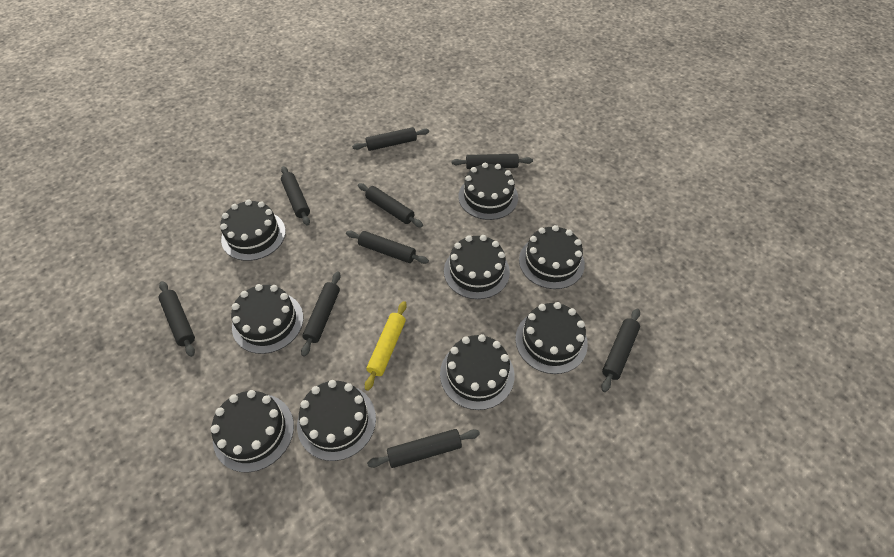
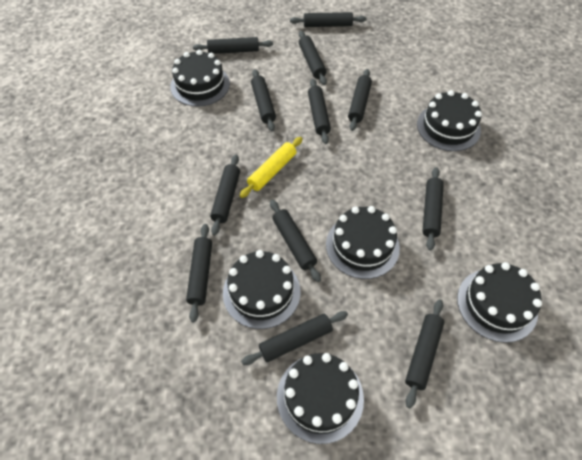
black cake: [211,390,294,472] [220,200,286,261] [231,284,303,354] [297,380,376,461] [440,334,515,410] [444,235,510,299] [458,163,518,220] [515,302,588,374] [519,225,585,289] = 9 -> [170,50,230,107] [223,250,300,329] [277,353,364,444] [326,206,400,279] [417,90,482,151] [457,262,542,343] = 6
black rolling pin: [159,281,195,357] [281,166,310,226] [301,271,341,357] [346,231,429,264] [352,127,429,151] [358,183,423,227] [367,429,480,468] [451,154,533,169] [601,308,640,392] = 9 -> [186,224,212,323] [193,37,273,54] [210,154,240,236] [241,311,348,365] [251,69,276,131] [270,200,321,282] [290,12,367,27] [299,31,327,85] [308,79,331,144] [348,69,372,131] [405,299,444,408] [422,167,444,251] = 12

